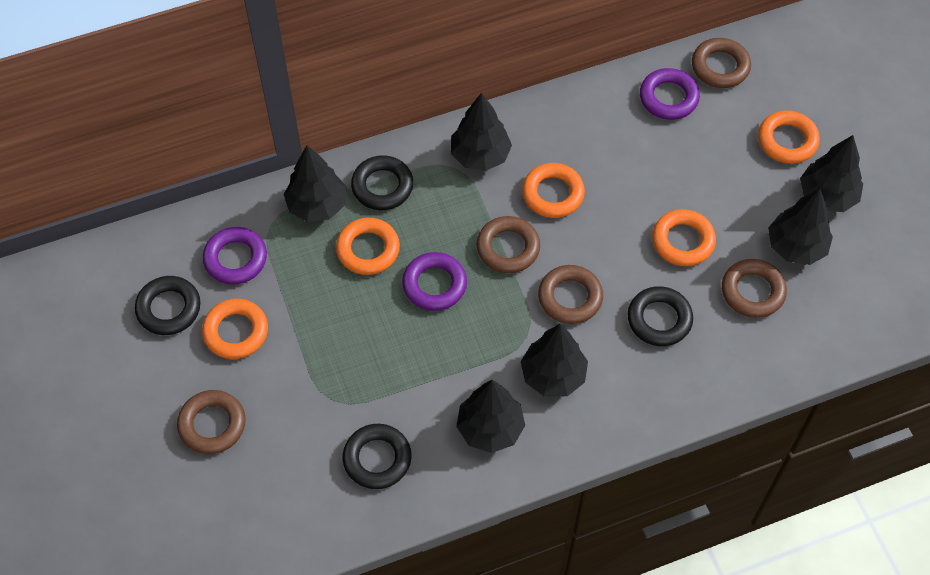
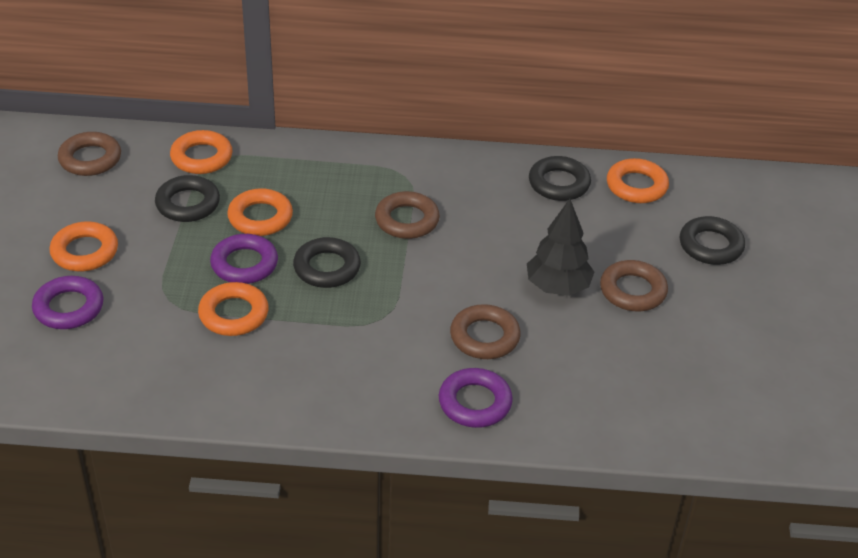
black tree: [284,145,346,222] [451,93,512,171] [456,380,525,453] [521,324,588,396] [768,188,833,265] [800,135,863,212] = 6 -> [527,199,594,296] = 1
brown ring: [177,390,246,454] [476,216,540,273] [538,265,603,324] [692,38,751,88] [722,259,787,318] = 5 -> [58,132,121,176] [375,191,440,239] [450,304,521,359] [600,260,668,311] = 4

